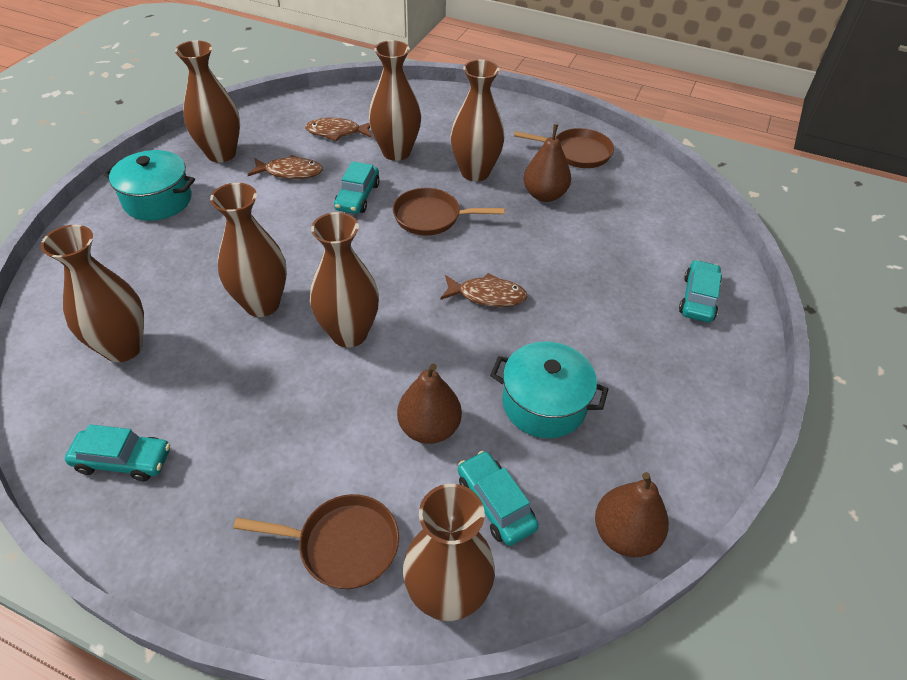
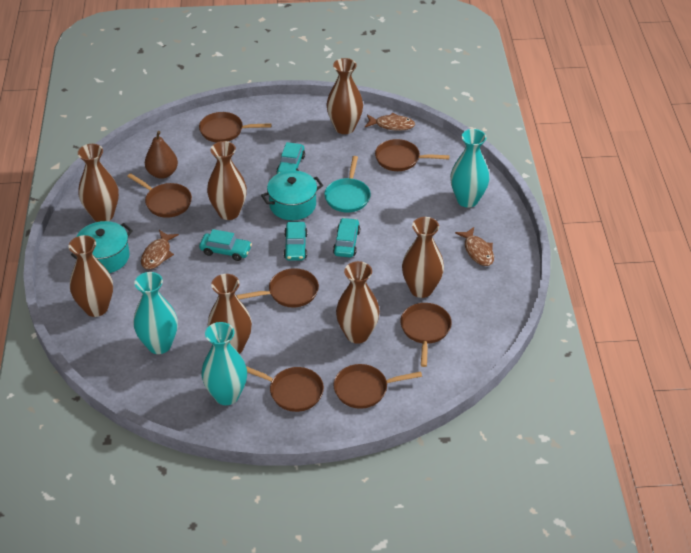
brown pan: [233,494,399,589] [393,188,505,235] [514,128,614,168] = 3 -> [127,173,192,218] [199,112,271,143] [237,268,319,308] [246,366,324,412] [334,364,422,409] [375,139,450,171] [400,303,452,367] = 7
brown pear: [397,364,462,444] [524,124,571,202] [595,472,669,557] = 3 -> [145,131,178,179] = 1
turquoise pan: none = 0 -> [324,156,371,213] = 1
turquoise vase: none = 0 -> [133,272,178,354] [201,322,247,405] [450,129,490,207] = 3

